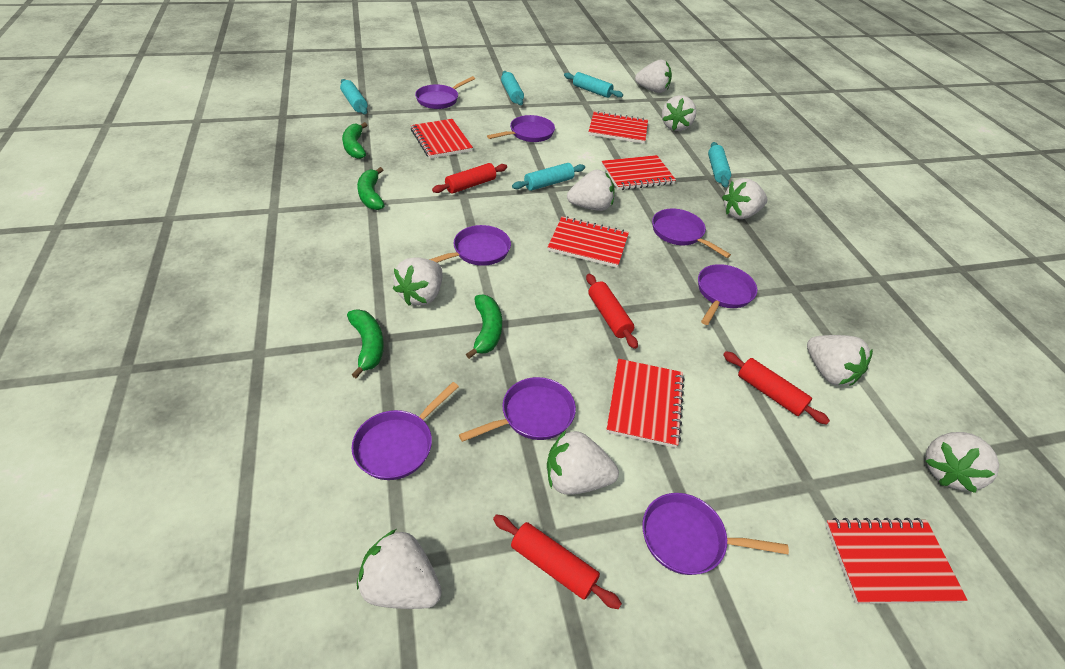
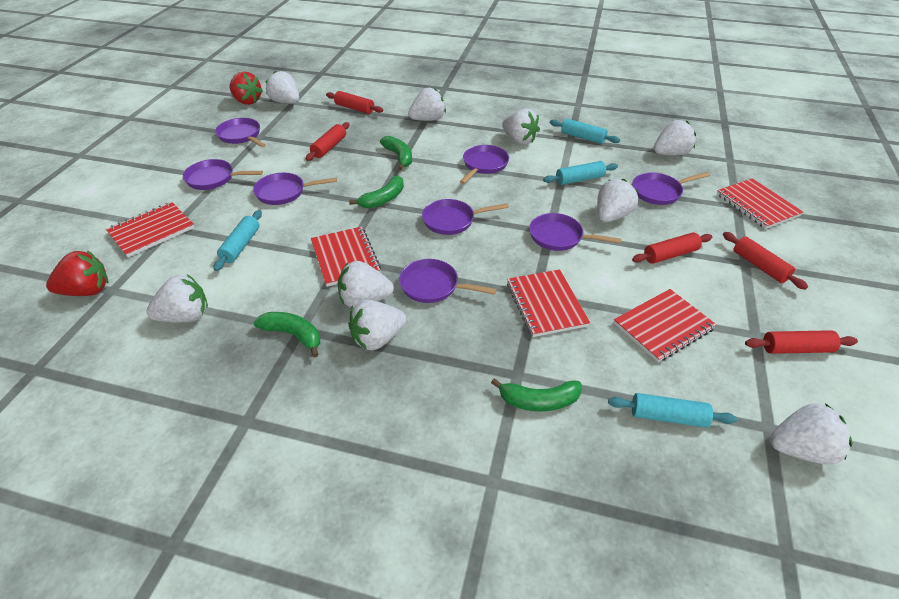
red notebook: [411,119,473,159] [548,216,629,268] [588,111,648,144] [602,155,676,190] [606,359,685,448] [825,518,967,604] = 6 -> [106,202,194,257] [311,227,381,287] [507,269,590,337] [614,289,717,362] [717,178,803,229] = 5
red rolling pin: [432,163,507,194] [493,514,622,609] [586,274,638,349] [723,351,830,425] = 4 -> [306,122,350,161] [326,91,383,114] [632,232,712,264] [723,232,808,290] [745,330,858,354] = 5
red strawberry: none = 0 -> [46,250,108,296] [230,72,263,105] = 2
turquoise rolling pin: [340,79,368,114] [501,71,524,105] [512,163,585,191] [564,72,623,98] [708,142,731,188] = 5 -> [213,210,262,271] [543,161,618,185] [550,119,620,144] [608,393,737,428] = 4

